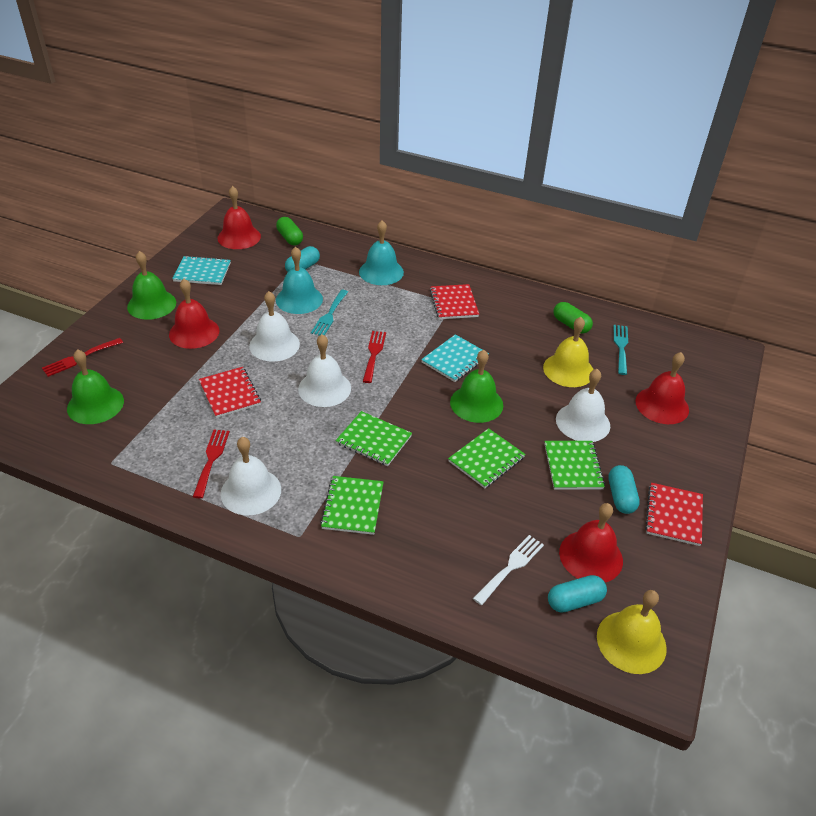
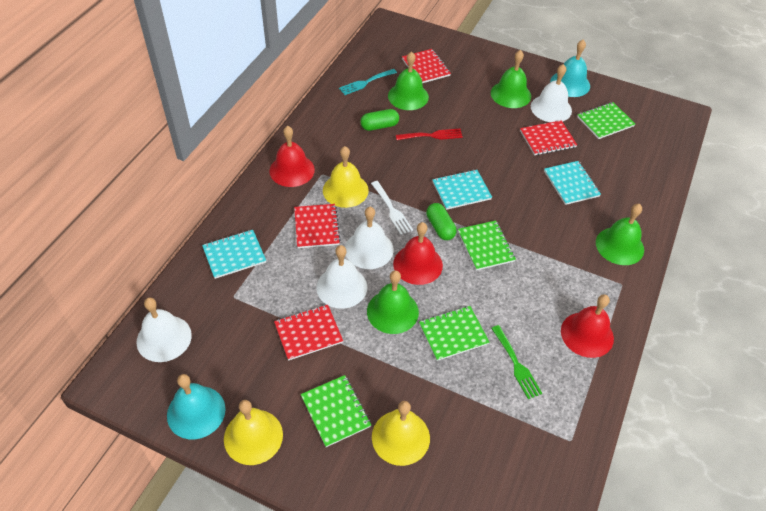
green bell: [67,349,124,424] [127,251,176,320] [450,350,503,423] = 3 -> [367,270,419,334] [388,51,429,110] [491,50,531,108] [596,204,644,265] = 4
green fork: none = 0 -> [491,325,543,399] = 1
red bell: [169,279,220,349] [217,186,261,249] [559,503,623,582] [635,352,689,424] = 4 -> [269,126,315,187] [393,222,443,285] [561,294,614,358] = 3
red fork: [42,338,123,377] [193,430,230,498] [363,331,386,383] = 3 -> [396,129,463,140] = 1
red notebook: [199,367,261,418] [430,284,479,319] [645,483,703,546] = 3 -> [274,305,343,360] [294,204,341,248] [402,49,451,83] [520,120,577,155] = 4
turquoise capsule: [285,246,320,272] [548,575,607,613] [608,465,640,514] = 3 -> none = 0
turquoise fork: [311,290,348,336] [613,325,628,375] = 2 -> [339,69,397,95] = 1
turquoise notebook: [172,256,231,285] [421,334,489,382] = 2 -> [202,230,266,279] [432,169,492,210] [544,161,601,205] = 3
yellow bell: [543,317,593,387] [597,590,667,674] = 2 -> [224,400,283,465] [323,146,369,208] [372,401,430,466] = 3

